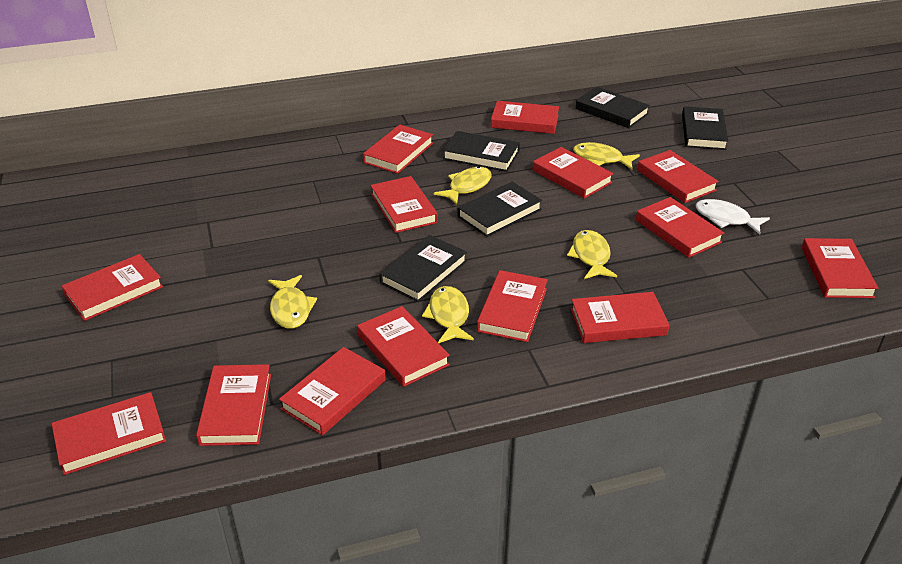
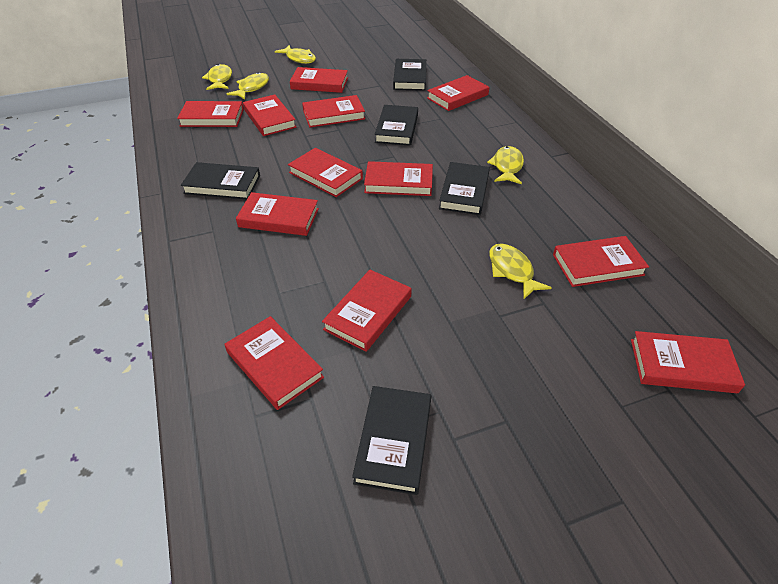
red book: [52,392,166,475] [62,254,163,321] [196,364,271,446] [279,347,386,435] [357,306,450,387] [363,124,433,174] [370,176,438,233] [477,270,548,342] [491,101,559,134] [532,147,613,199] [571,292,670,343] [636,197,724,258] [637,150,719,203] [802,238,878,298] = 14 -> [177,101,244,127] [225,316,324,410] [236,192,319,236] [243,94,296,136] [288,148,363,197] [290,67,348,93] [302,95,365,128] [322,270,412,352] [364,161,433,196] [427,75,489,111] [553,236,649,287] [631,331,745,393] = 12
white fish: [696,199,770,234] = 1 -> none = 0

